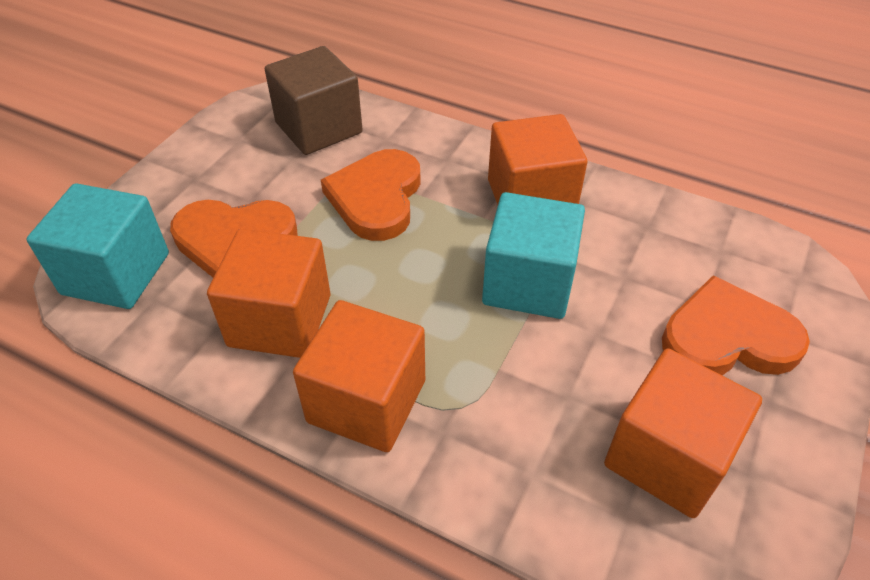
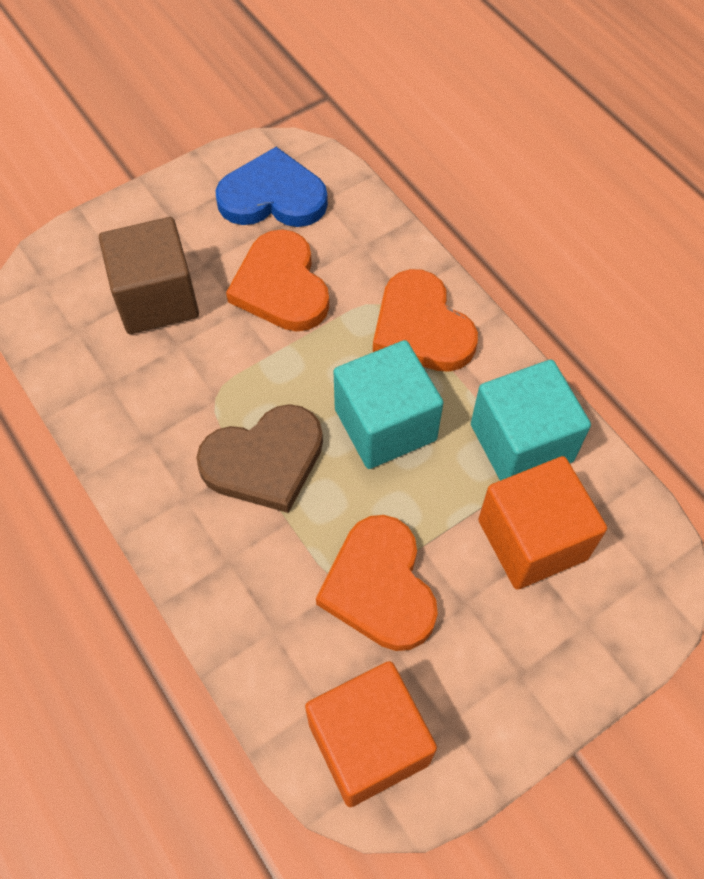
blue heart: none = 0 -> [215,147,328,227] = 1
brown heart: none = 0 -> [196,404,323,513] = 1
orange cube: [207,229,330,358] [293,300,425,452] [488,114,587,205] [604,349,762,518] = 4 -> [305,661,437,807] [478,456,607,590] = 2

